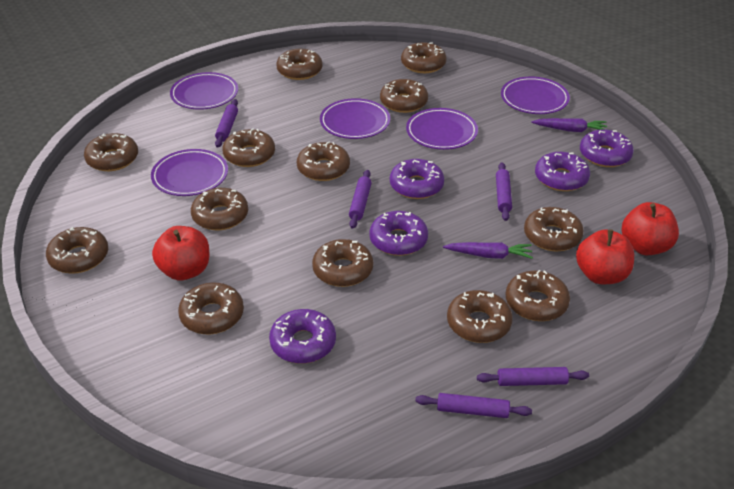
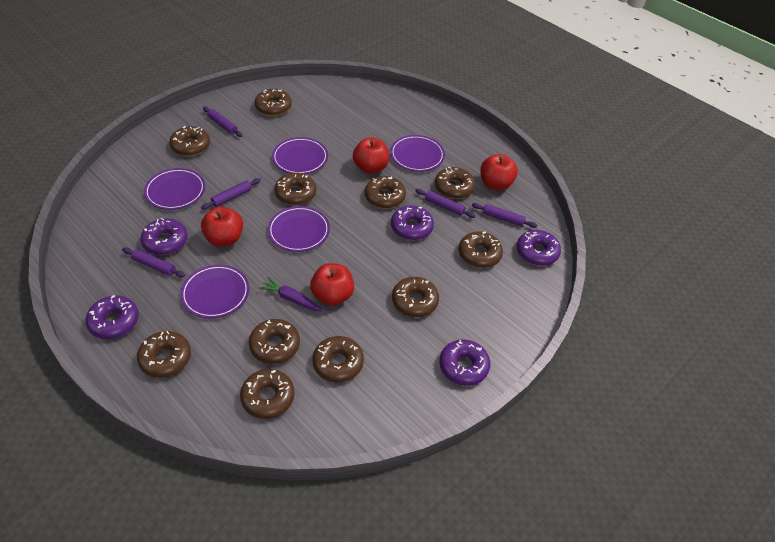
brown donut: [46,227,108,273] [84,133,138,171] [178,283,244,334] [191,188,248,230] [222,128,275,167] [276,49,323,80] [297,142,350,181] [312,239,373,287] [380,79,428,113] [401,42,447,73] [447,290,513,343] [506,270,570,321] [524,207,584,251] = 13 -> [137,331,191,378] [169,126,210,156] [240,369,295,419] [249,319,300,364] [254,89,292,116] [274,172,316,205] [313,336,364,382] [365,176,406,209] [392,277,439,317] [435,167,475,199] [459,231,503,268] = 11
purple carrot: [443,242,533,259] [531,118,607,132] = 2 -> [259,277,324,311] = 1
red apple: [152,226,209,281] [576,229,634,284] [622,202,679,255] = 3 -> [201,207,243,247] [310,263,354,306] [353,137,389,174] [480,154,518,190] = 4

